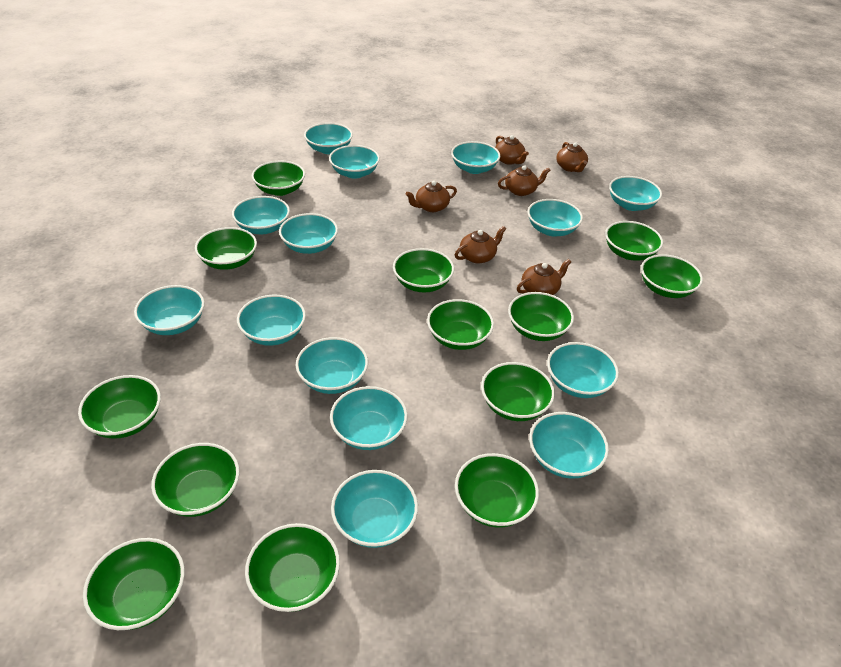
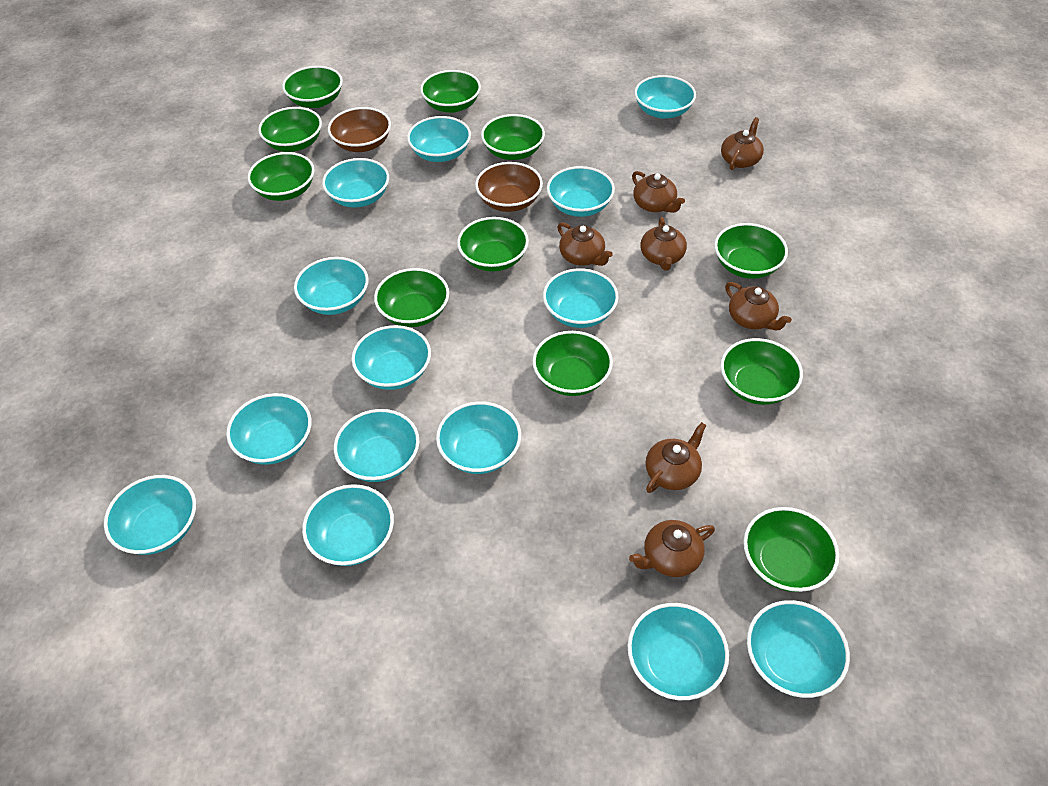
brown bowl: none = 0 -> [328,107,391,152] [475,162,543,212] = 2
brown teapot: [406,181,457,212] [455,226,506,263] [495,135,529,165] [498,165,551,196] [517,259,571,295] [556,142,588,172] = 6 -> [557,222,613,266] [629,520,715,577] [632,171,685,213] [640,217,687,271] [646,422,707,493] [721,117,764,170] [725,282,792,330] = 7
green bowl: [78,375,161,439] [83,538,185,630] [151,443,240,517] [195,227,257,270] [245,523,340,612] [252,161,305,196] [393,248,454,292] [427,299,494,350] [455,453,539,528] [481,362,555,421] [508,292,574,341] [605,221,663,261] [641,254,703,298] = 13 -> [248,152,314,201] [258,107,322,152] [282,66,343,108] [374,268,449,327] [420,70,481,113] [457,217,529,272] [481,114,545,160] [532,331,613,396] [714,223,788,279] [721,338,803,405] [744,507,839,592] = 11

